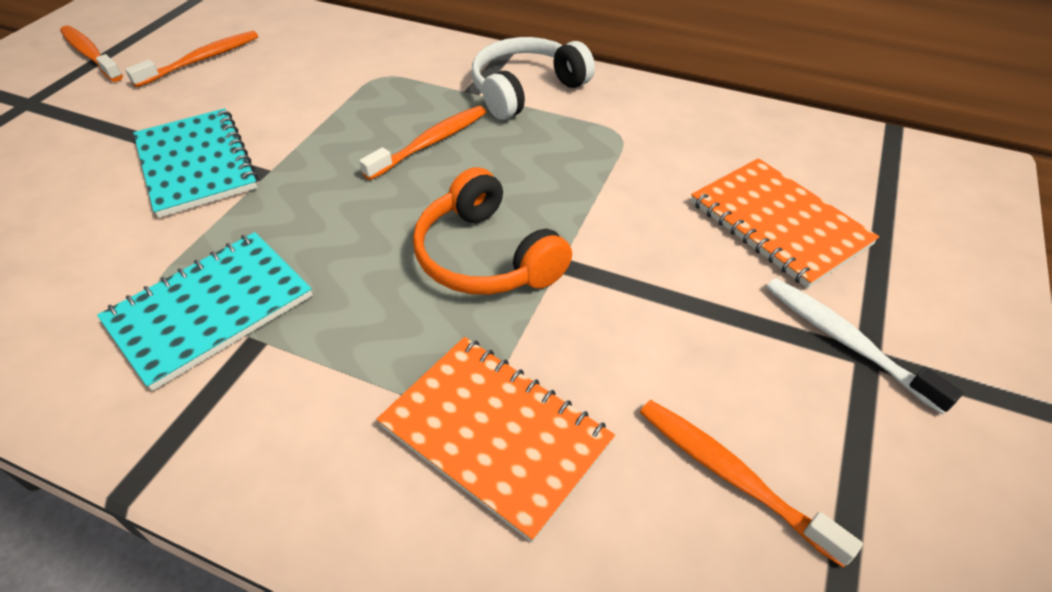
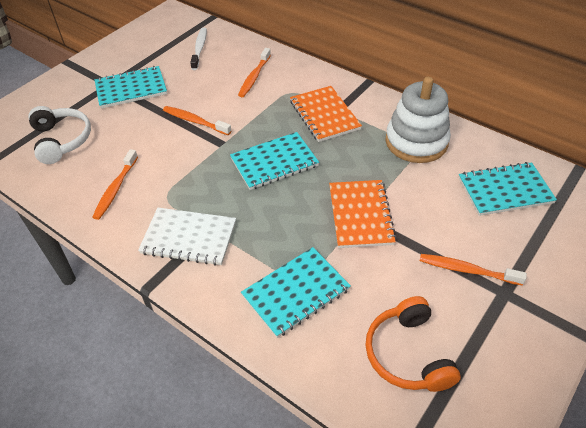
turquoise notebook: [97,232,313,391] [133,108,258,218] = 2 -> [94,66,167,108] [230,132,319,190] [241,247,351,338] [459,162,557,216] = 4
white notebook: none = 0 -> [138,208,236,266] = 1
white stacking toy: none = 0 -> [385,77,451,163] = 1

